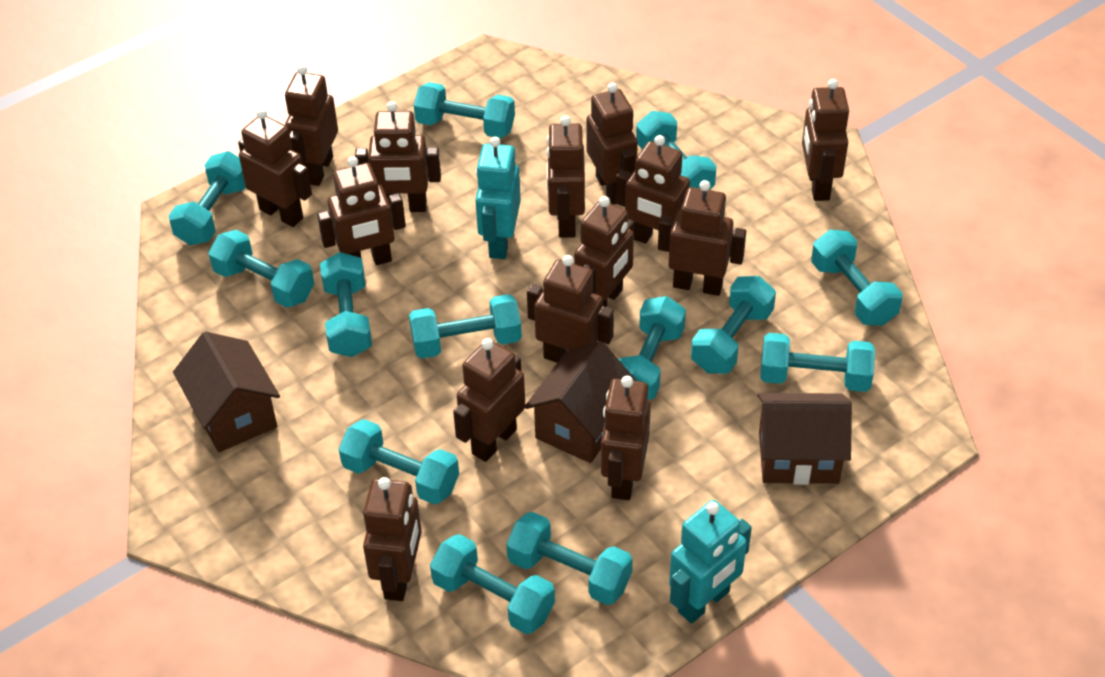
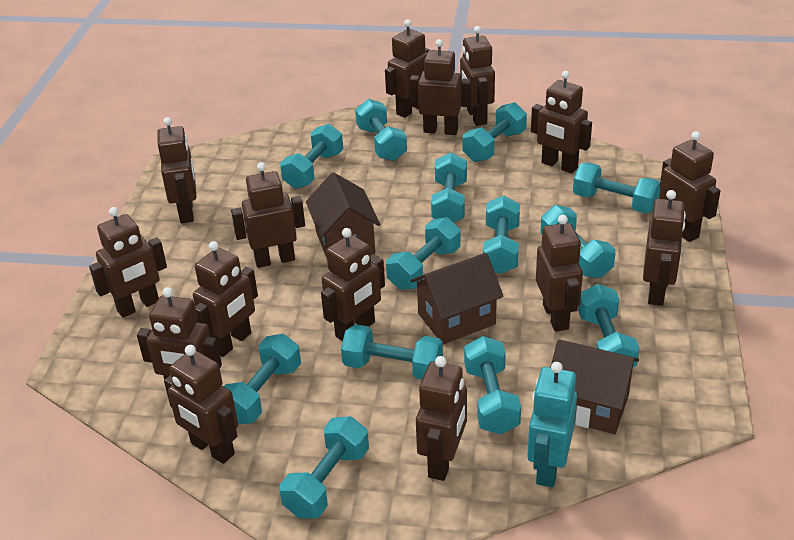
brown robot: [238,108,312,227] [285,65,338,186] [317,156,406,265] [355,101,441,212] [363,477,422,601] [453,338,525,462] [527,255,614,363] [547,115,585,238] [574,196,634,307] [587,82,638,205] [601,376,651,500] [616,135,690,244] [658,180,746,296] [802,79,849,201] = 14 -> [89,207,167,318] [137,287,222,380] [157,117,197,223] [164,345,238,464] [193,241,258,357] [231,162,305,268] [321,228,385,341] [385,19,429,118] [410,39,471,135] [416,356,467,481] [460,26,495,126] [531,71,592,173] [536,215,583,332] [643,190,686,306] [659,131,721,242] = 15
turquoise robot: [475,137,521,259] [669,500,752,624] = 2 -> [527,362,577,487] = 1

